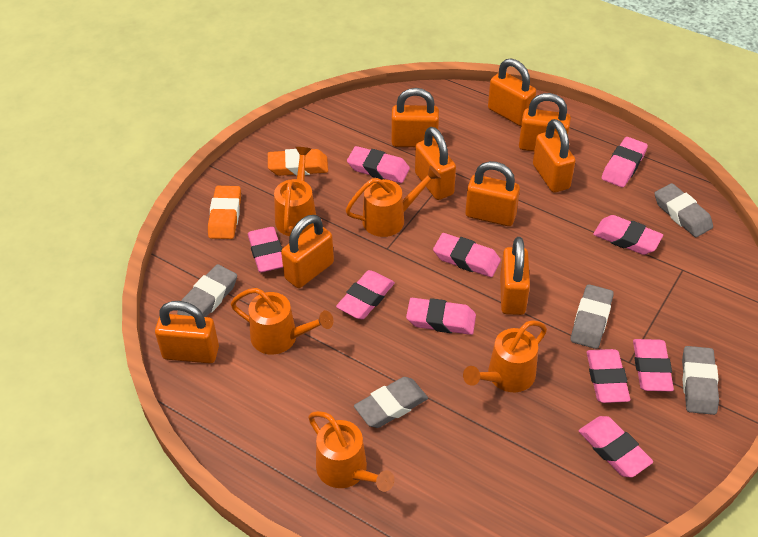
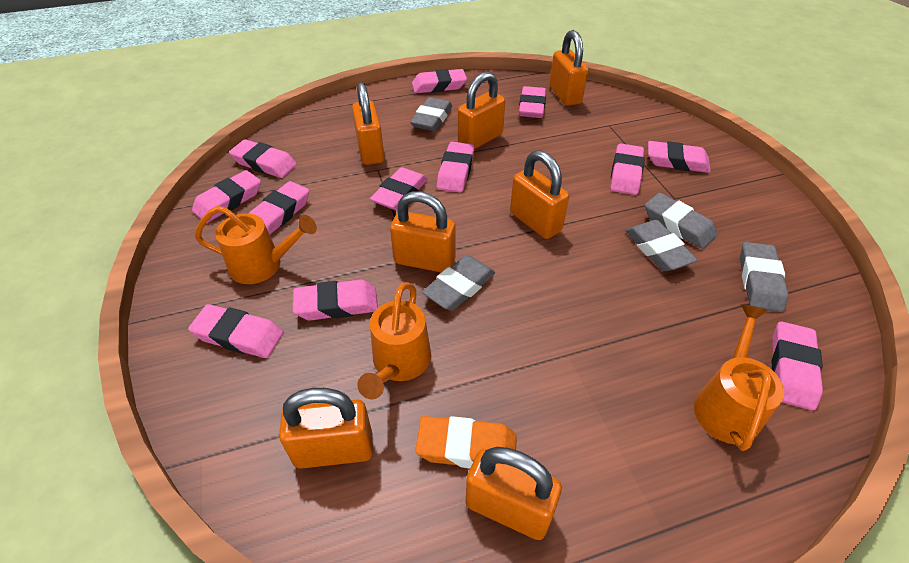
orange eraser: [208,186,241,239] [268,149,328,176] = 2 -> [415,416,517,468] = 1
orange padlock: [155,301,219,363] [281,215,334,288] [392,88,439,147] [415,127,456,200] [465,161,520,226] [488,58,536,126] [500,237,530,315] [519,93,571,152] [533,119,575,193] = 9 -> [279,388,373,469] [352,82,384,165] [390,191,456,272] [458,72,505,149] [465,447,562,540] [510,150,569,239] [549,30,588,106] = 7
orange watering can: [230,288,334,354] [274,147,316,236] [308,411,395,492] [346,166,441,237] [463,320,547,392] = 5 -> [195,206,317,284] [357,282,431,400] [694,304,784,451] = 3
pink eraser: [248,227,283,273] [336,270,395,319] [347,146,410,183] [406,298,476,335] [433,233,501,277] [579,416,653,478] [587,349,630,403] [593,215,663,255] [602,137,648,187] [633,339,674,391] = 10 -> [188,304,284,358] [192,170,261,223] [229,139,297,178] [248,181,309,235] [293,280,378,321] [370,167,428,211] [412,69,467,93] [437,142,475,193] [519,86,546,118] [610,143,645,195] [648,141,711,173] [772,322,823,410] = 12

